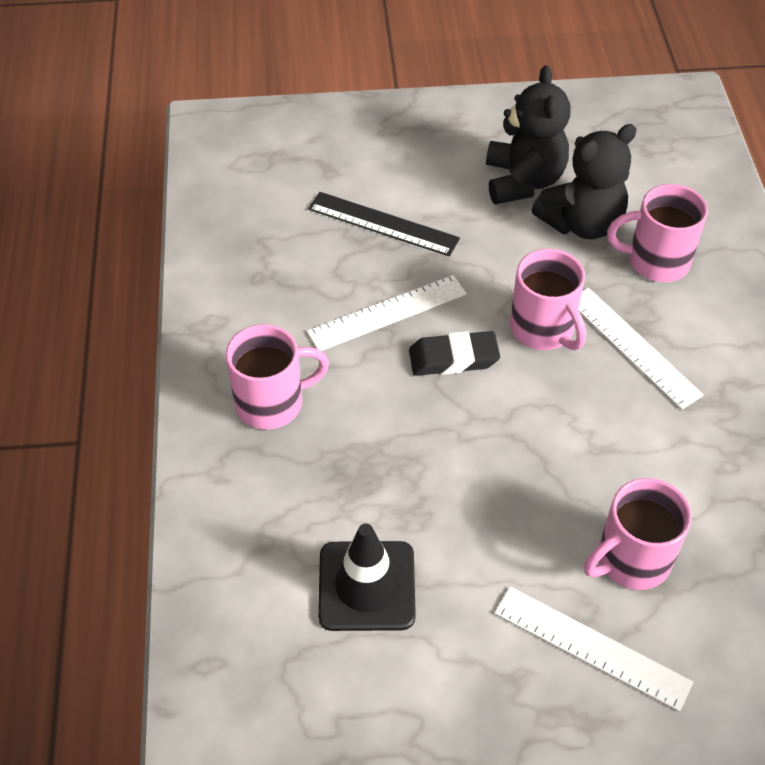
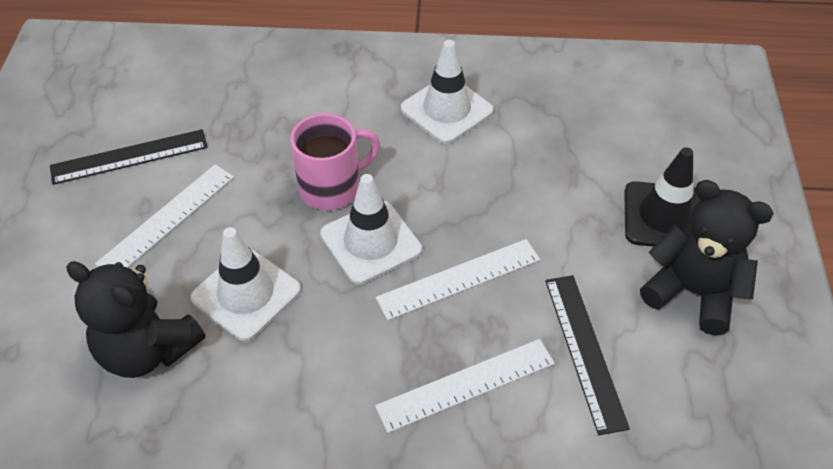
black eraser: [409,331,500,376] = 1 -> none = 0
black ruler: [308,192,460,256] = 1 -> [50,129,208,185] [545,275,630,435] = 2
pink mug: [226,324,329,429] [510,249,586,350] [584,478,692,590] [607,184,708,282] = 4 -> [290,113,380,210] = 1
white traffic cone: none = 0 -> [190,227,301,341] [320,174,422,284] [401,40,494,144] = 3

